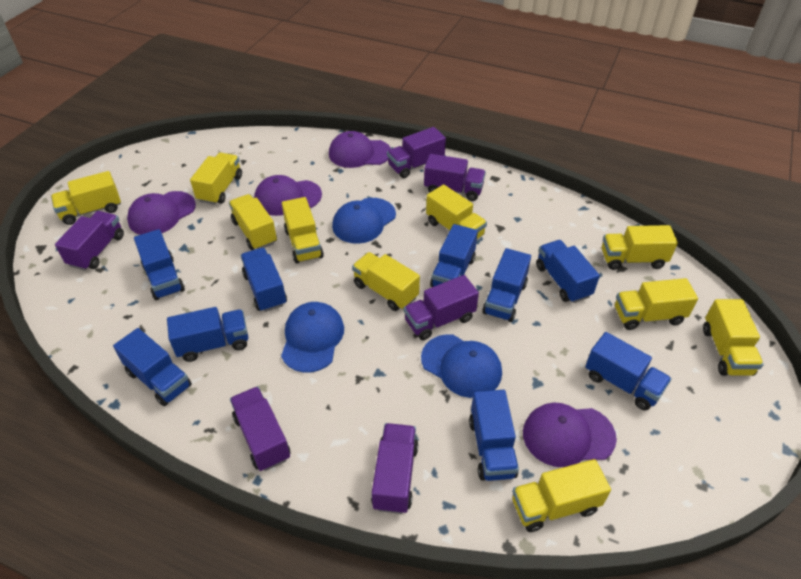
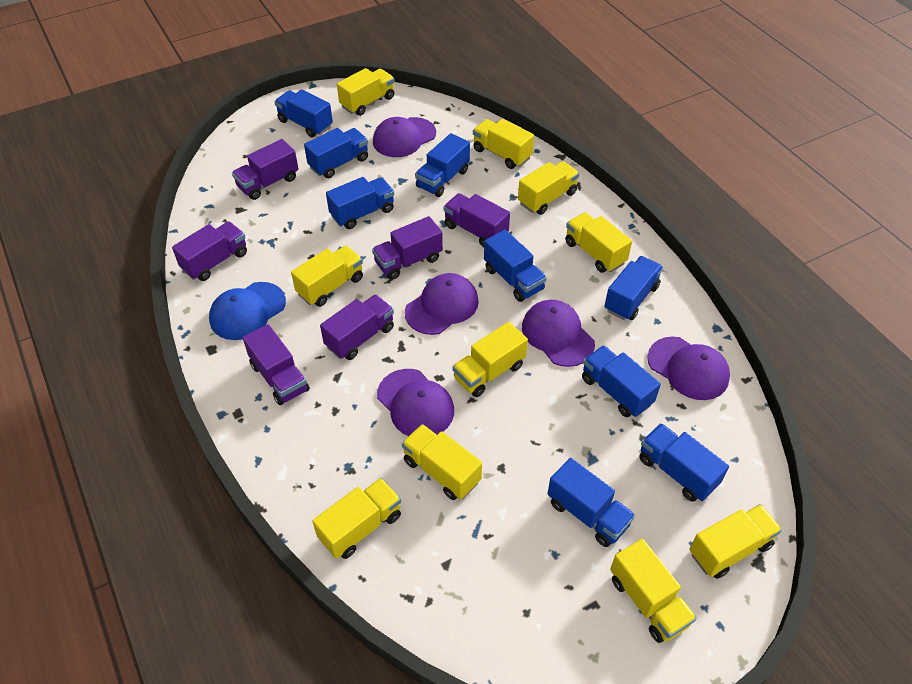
blue cap: [281,302,344,373] [332,198,396,244] [421,334,502,398] = 3 -> [209,282,286,340] = 1
purple cap: [127,191,196,235] [254,175,322,216] [329,131,391,168] [523,403,617,467] = 4 -> [373,117,436,157] [377,369,454,436] [405,273,479,335] [522,300,595,367] [647,337,730,400] = 5

